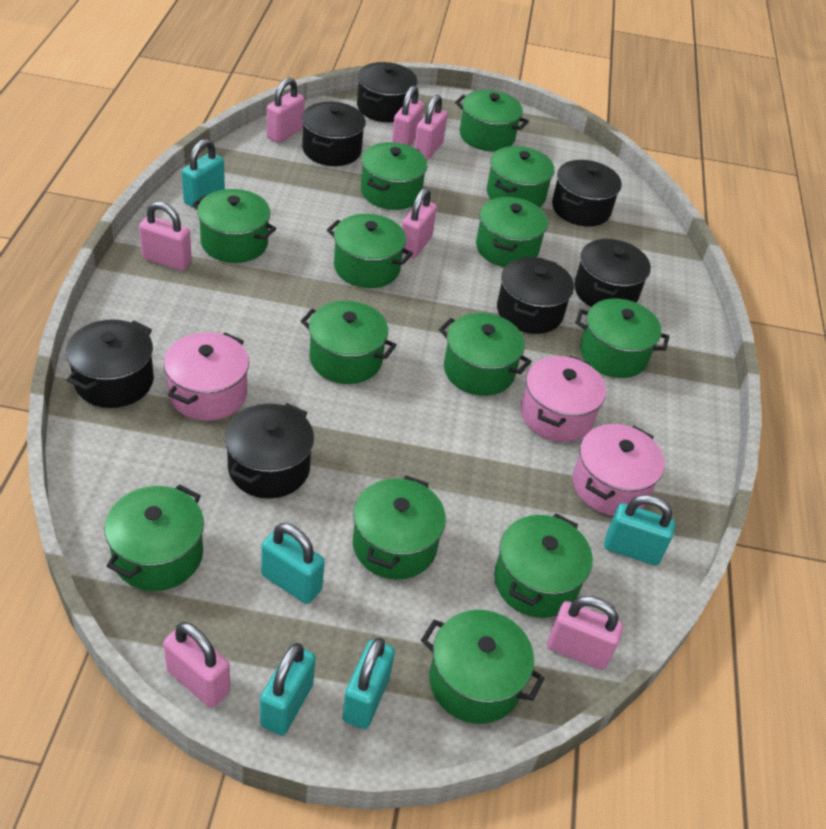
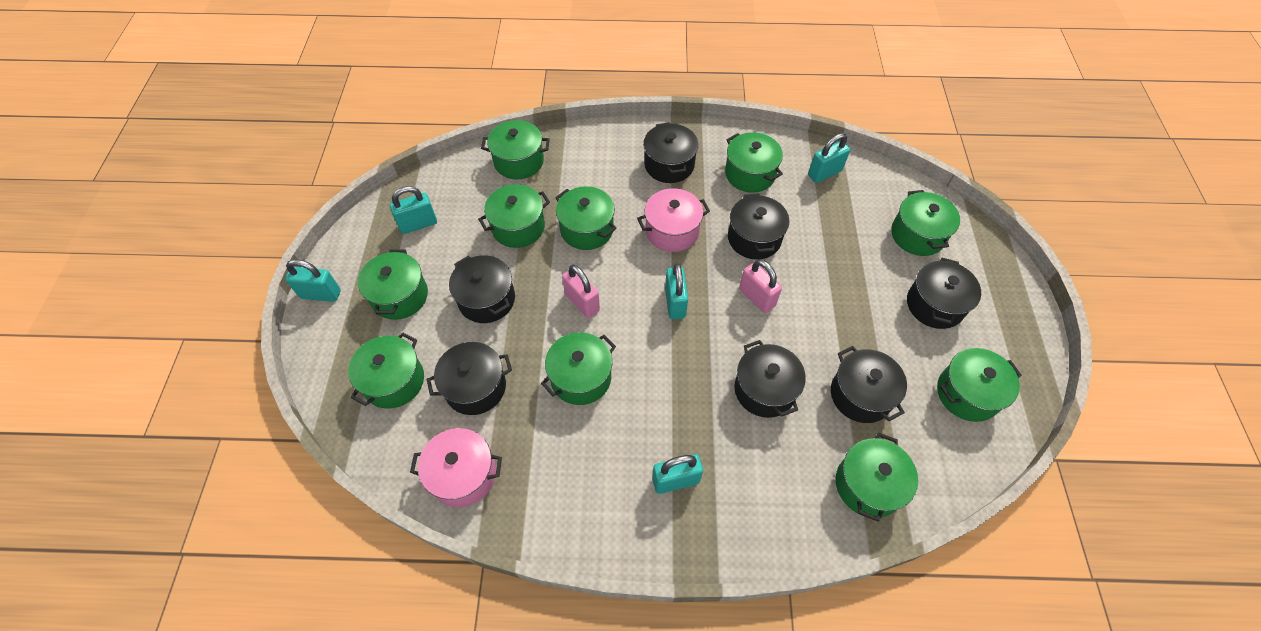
green pot: [104,484,204,591] [192,189,276,263] [301,301,396,384] [327,214,413,288] [353,476,446,580] [361,142,428,210] [421,610,545,724] [439,313,532,396] [455,90,529,151] [476,197,548,267] [487,146,554,208] [494,513,593,618] [575,298,669,378] = 13 -> [348,332,424,408] [358,250,428,320] [478,184,550,248] [481,120,550,179] [541,332,616,405] [555,186,617,250] [725,132,783,193] [836,432,918,522] [891,190,960,256] [937,348,1022,422] = 10
pink padlock: [139,202,192,271] [163,622,230,708] [267,77,305,143] [392,86,424,146] [402,188,437,258] [414,95,448,160] [547,596,623,670] = 7 -> [562,265,600,318] [739,259,782,313] = 2
pink pot: [164,332,249,421] [521,356,606,442] [573,424,665,516] = 3 -> [410,428,502,507] [637,188,710,252] = 2

